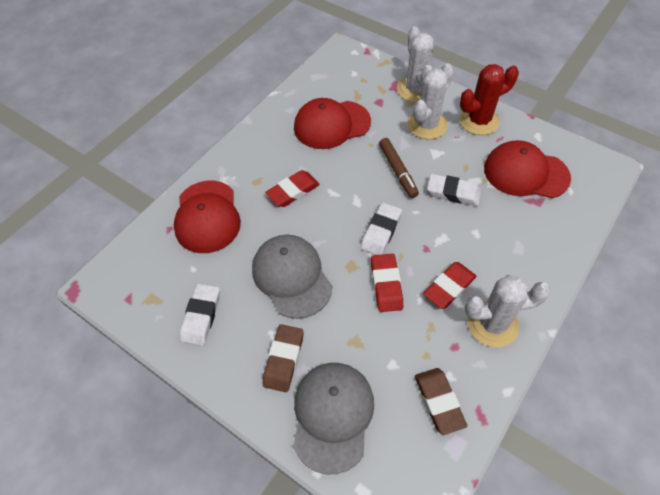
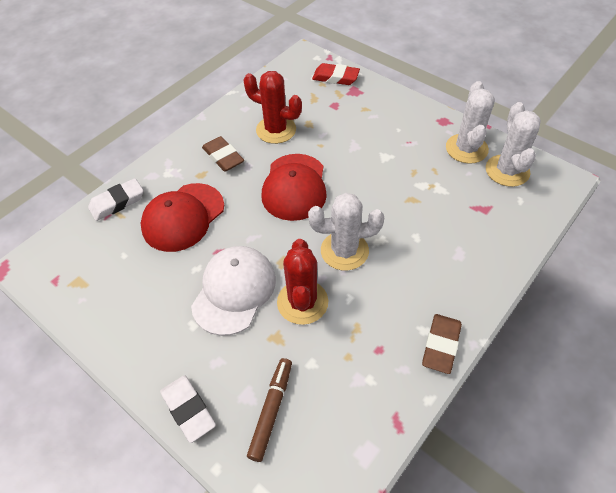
grey cap: [252,235,332,319] [293,363,374,474] = 2 -> none = 0
red cactus: [459,64,519,135] = 1 -> [244,71,302,144] [277,239,328,325] = 2
red cap: [174,181,241,253] [294,98,371,149] [484,140,571,198] = 3 -> [141,183,224,252] [262,154,327,221] = 2
red eraser: [265,170,320,207] [371,254,403,312] [423,262,476,309] = 3 -> [312,63,360,85] = 1
white cap: none = 0 -> [191,246,276,336] = 1
white eraser: [180,283,220,346] [360,202,402,255] [427,174,482,206] = 3 -> [88,178,144,221] [160,375,216,443] = 2

